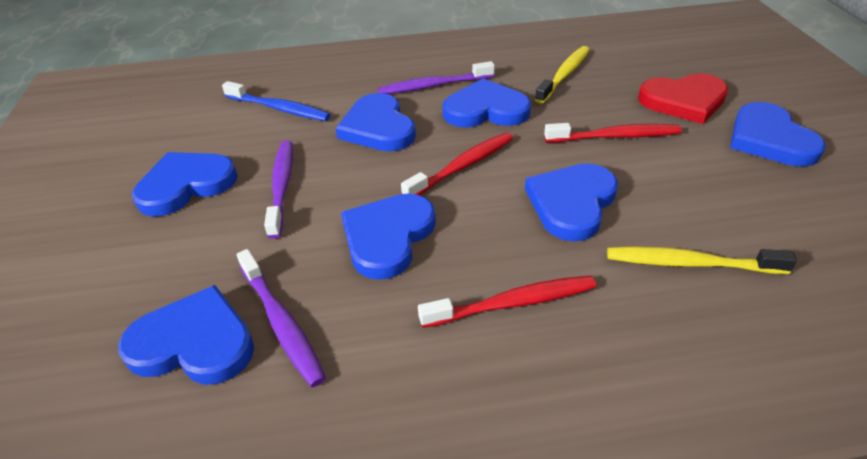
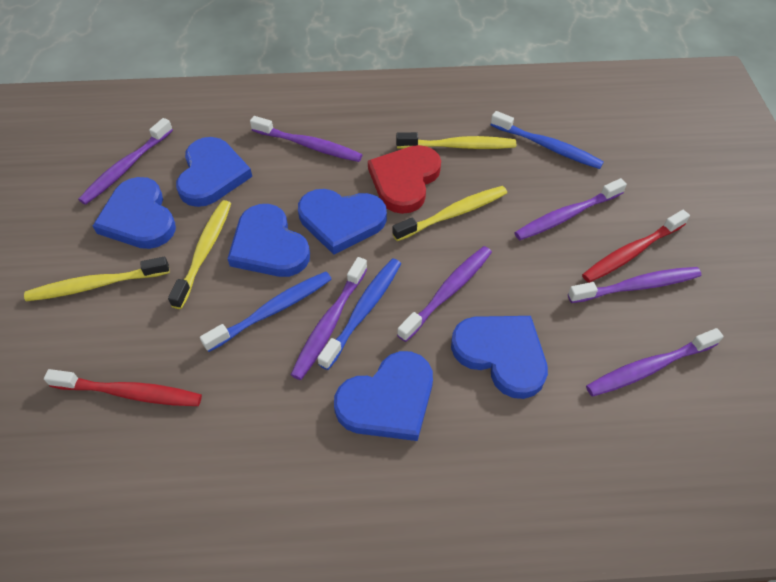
blue heart: [118,285,254,385] [132,152,238,216] [336,93,416,151] [341,193,436,280] [443,78,531,128] [525,163,618,241] [730,102,826,167] = 7 -> [93,177,176,249] [176,137,252,207] [227,204,310,277] [298,189,387,255] [334,351,433,441] [451,316,548,399] = 6
blue toothbrush: [222,81,331,121] = 1 -> [200,272,332,352] [318,258,401,370] [491,111,604,169] = 3
purple toothbrush: [237,249,326,387] [264,140,293,239] [378,61,495,94] = 3 -> [78,118,173,205] [250,116,362,162] [291,257,368,380] [397,246,492,342] [514,178,627,240] [568,267,702,303] [586,328,724,397] = 7
red toothbrush: [401,132,513,195] [418,276,596,328] [544,123,682,142] = 3 -> [44,369,202,406] [582,210,690,283] = 2
yellow toothbrush: [535,46,590,104] [607,246,797,274] = 2 -> [24,257,170,301] [168,200,231,309] [392,186,507,241] [396,132,516,149] = 4

